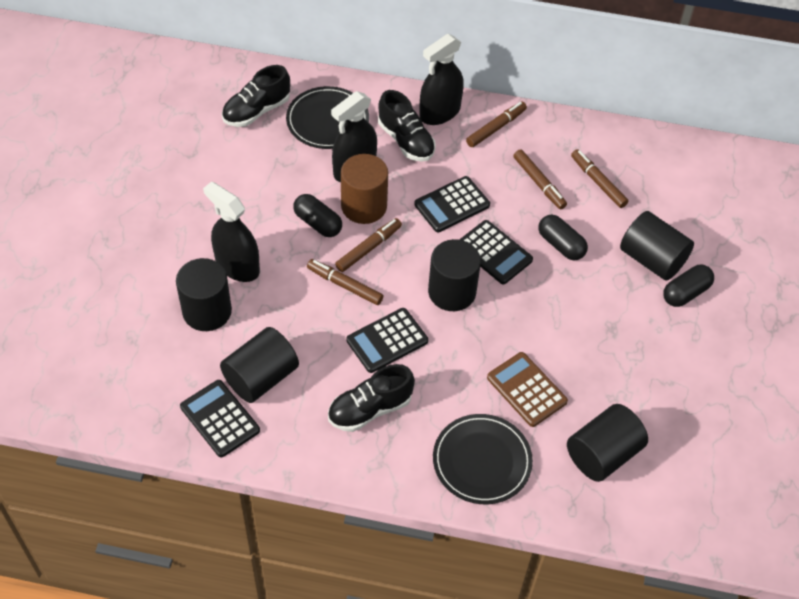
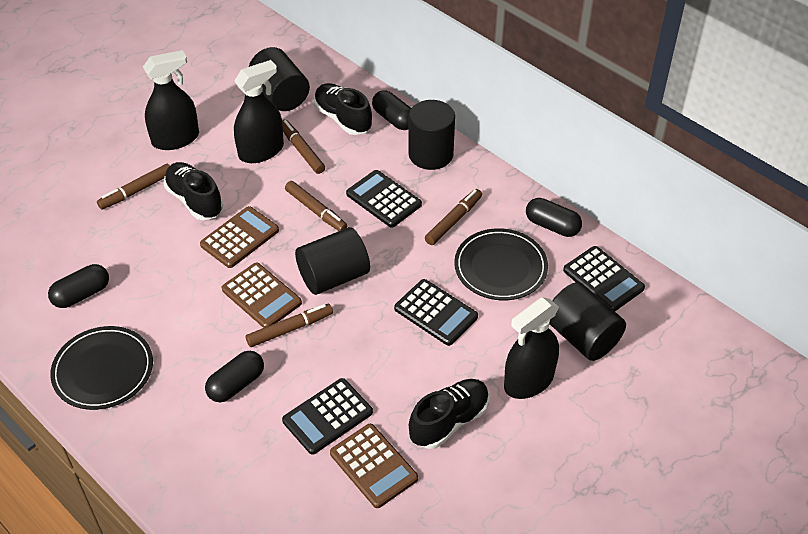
black capsule: [293,194,342,237] [539,215,588,260] [663,265,714,307] = 3 -> [48,264,109,308] [205,351,264,402] [372,90,411,130] [526,198,582,237] = 4
black cylinder: [176,258,232,331] [220,327,299,403] [428,239,481,311] [567,404,648,482] [620,211,694,281] = 5 -> [249,47,310,111] [295,227,370,295] [408,100,455,170] [549,282,626,361] = 4
brown calculator: [487,352,568,427] = 1 -> [200,206,279,268] [222,263,302,328] [330,424,418,508] = 3
brown cylinder: [341,154,388,224] = 1 -> none = 0

